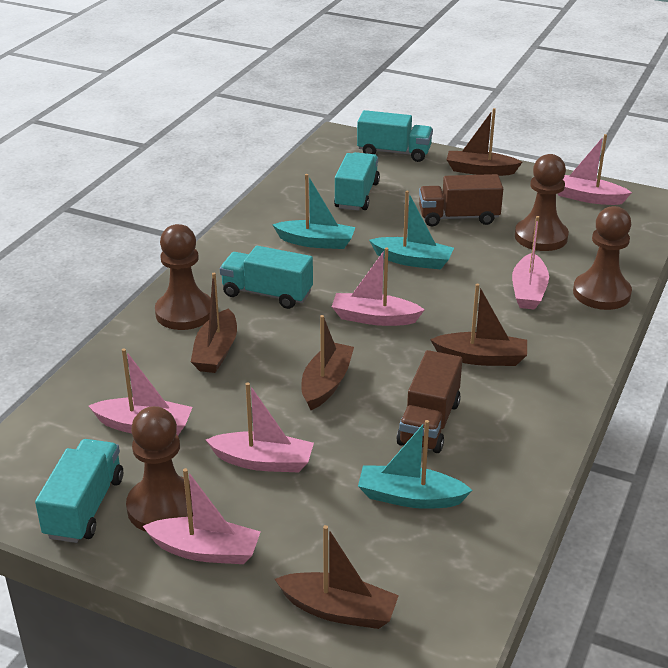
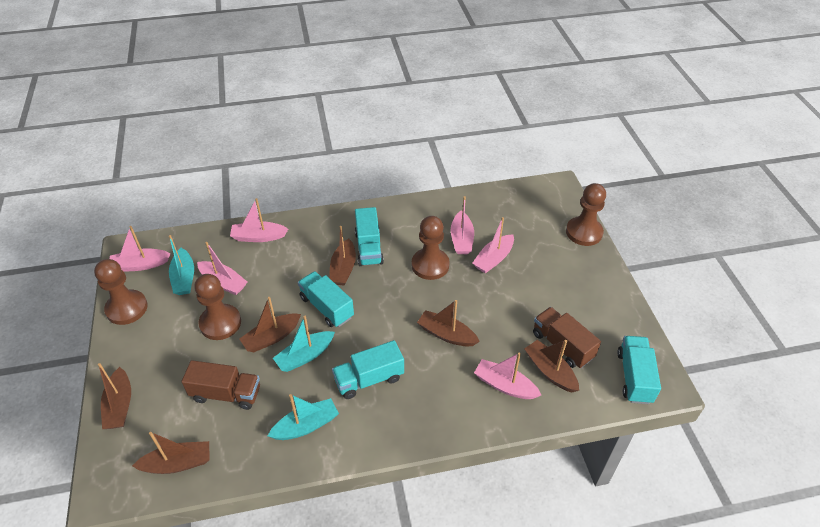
brown boat: [191,273,237,373] [275,525,399,629] [301,315,354,410] [430,284,527,366] [447,108,523,176] = 5 -> [98,363,131,429] [132,432,210,474] [239,297,301,352] [329,226,356,285] [417,300,480,346] [524,340,579,392] = 6

